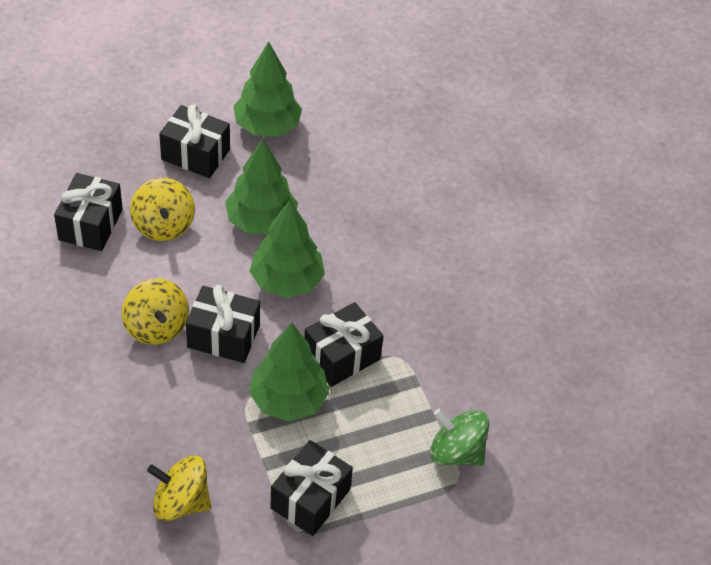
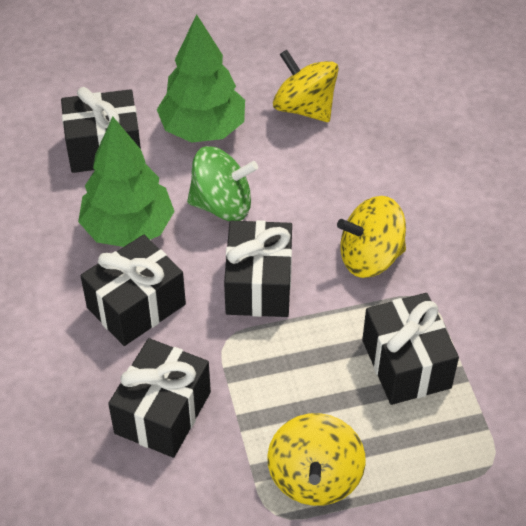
green tree: [225,138,298,234] [233,41,302,136] [249,323,329,422] [250,200,325,298] = 4 -> [78,117,175,247] [157,14,245,143] = 2

